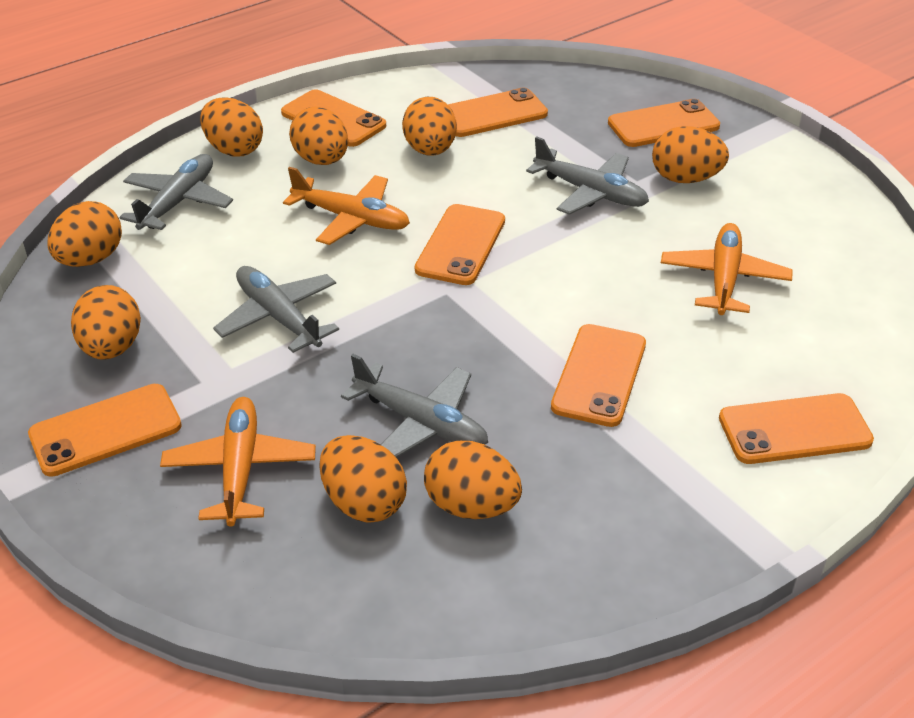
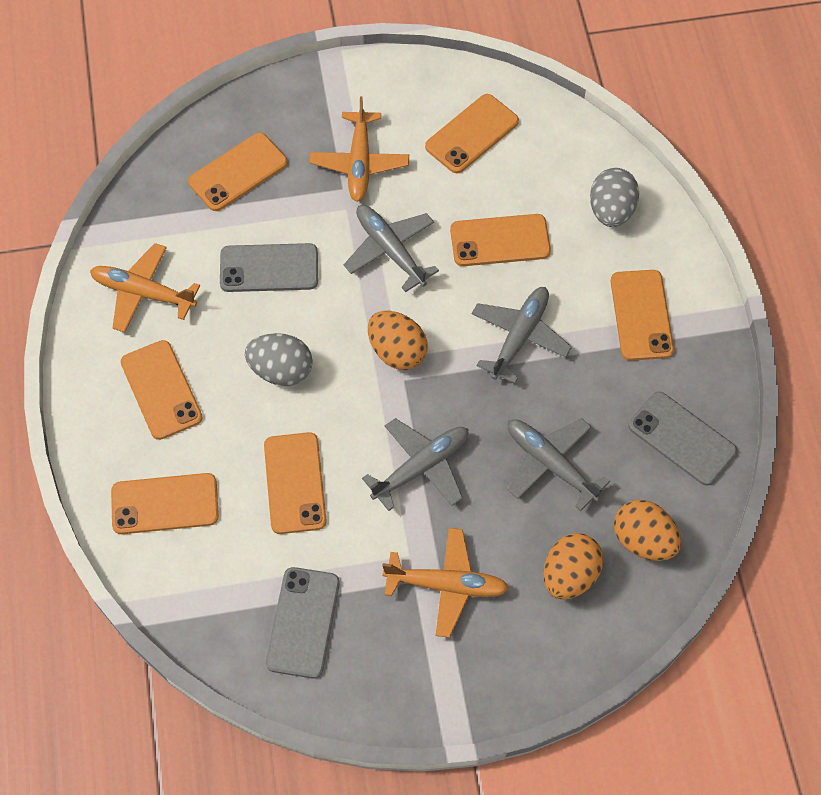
grey egg: none = 0 -> [245,333,313,386] [590,168,639,227] = 2
grey phone: none = 0 -> [220,243,318,292] [266,567,340,678] [628,391,737,486] = 3
orange egg: [48,201,122,267] [71,285,141,360] [200,98,263,157] [289,106,348,165] [319,435,407,523] [402,97,457,156] [424,441,522,519] [652,126,729,183] = 8 -> [368,311,428,370] [544,533,603,600] [614,500,681,561] = 3

